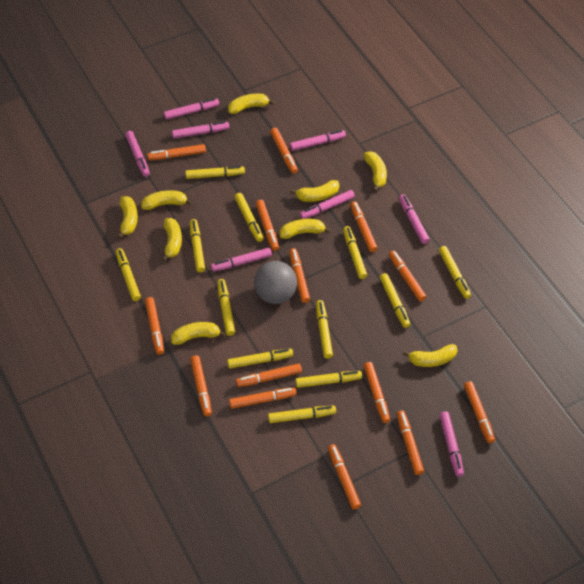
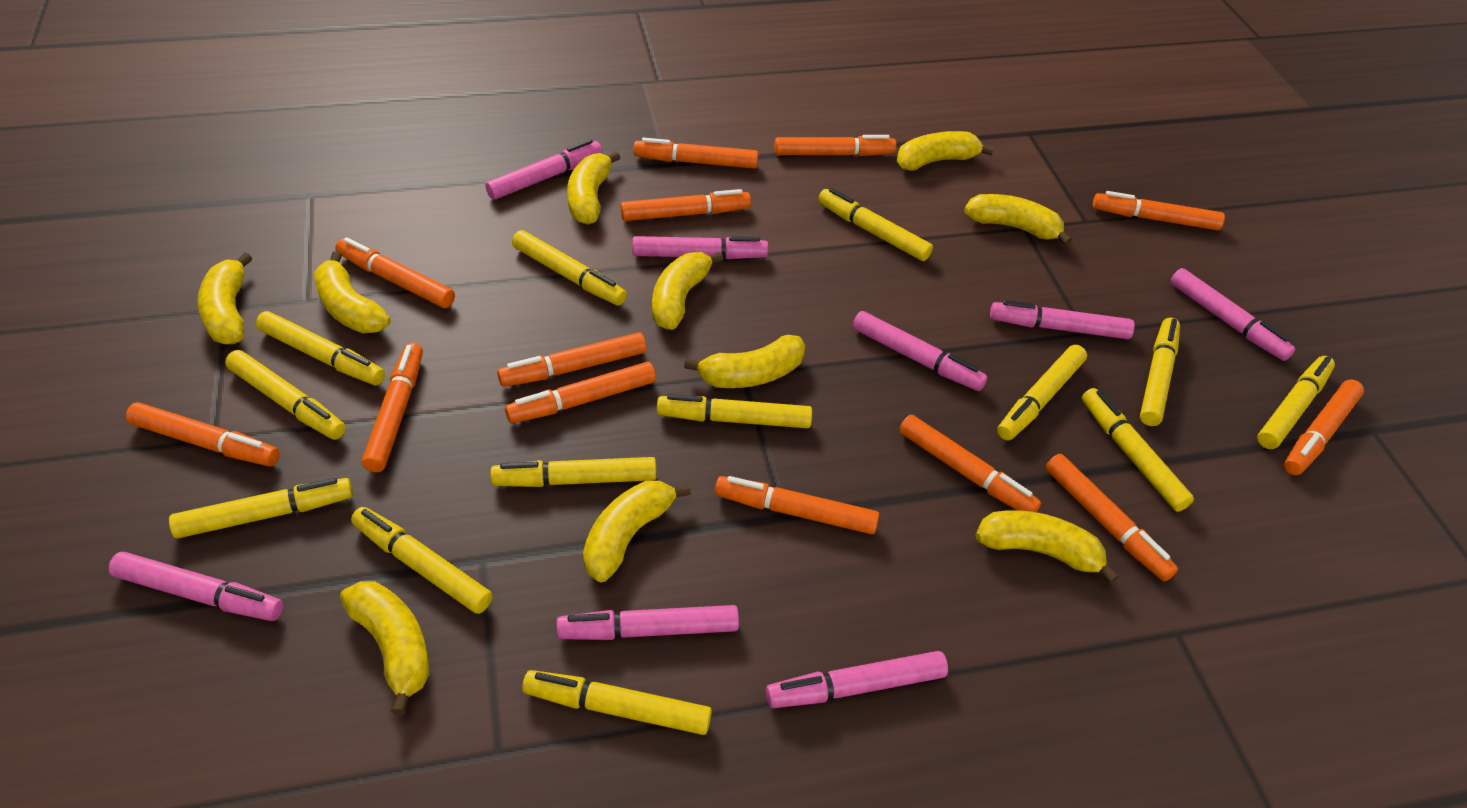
grey ball: [254,261,297,304] = 1 -> none = 0
orange marker: [145,297,164,355] [147,144,206,160] [190,355,212,416] [229,387,297,409] [236,363,302,387] [256,200,279,251] [270,128,298,174] [289,248,310,303] [328,444,361,509] [350,201,378,252] [364,362,390,423] [389,250,426,301] [397,411,424,475] [464,381,495,443] = 14 -> [126,402,280,467] [335,237,455,308] [362,343,423,472] [497,332,647,387] [505,362,656,423] [620,189,751,221] [633,138,758,169] [715,476,879,534] [774,135,897,156] [899,415,1041,512] [1045,454,1178,581] [1093,191,1225,230] [1284,380,1364,475] = 13
yellow banana: [117,196,138,239] [141,190,192,210] [162,218,182,262] [171,322,226,345] [228,94,275,114] [280,219,331,239] [290,180,340,202] [364,151,387,191] [403,344,458,367] = 9 -> [198,252,252,344] [314,252,390,333] [340,581,429,715] [567,151,621,225] [583,481,691,582] [652,252,723,330] [684,335,805,388] [897,131,994,171] [964,194,1072,245] [975,510,1119,584] = 10
yellow marker: [116,248,141,301] [185,166,245,179] [190,219,205,272] [217,279,235,336] [227,349,293,369] [234,193,263,242] [268,405,336,423] [295,371,362,388] [316,300,333,359] [343,226,367,279] [380,273,410,328] [439,246,471,299] = 12 -> [169,478,353,538] [225,350,346,440] [256,311,385,385] [351,507,493,614] [490,457,657,487] [512,230,627,305] [522,670,712,735] [657,394,812,428] [818,188,933,261] [997,345,1087,441] [1081,388,1194,512] [1140,317,1180,426] [1257,356,1335,449] = 13

